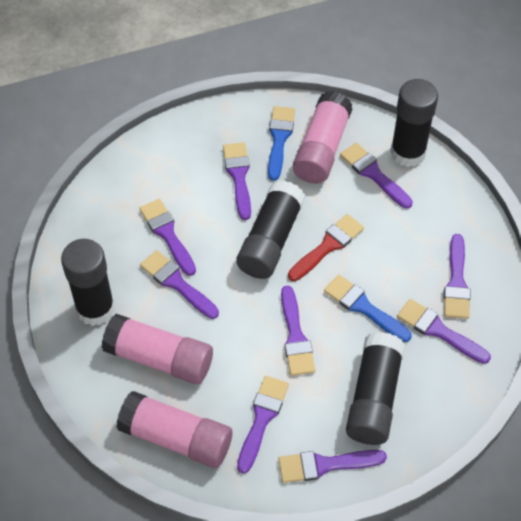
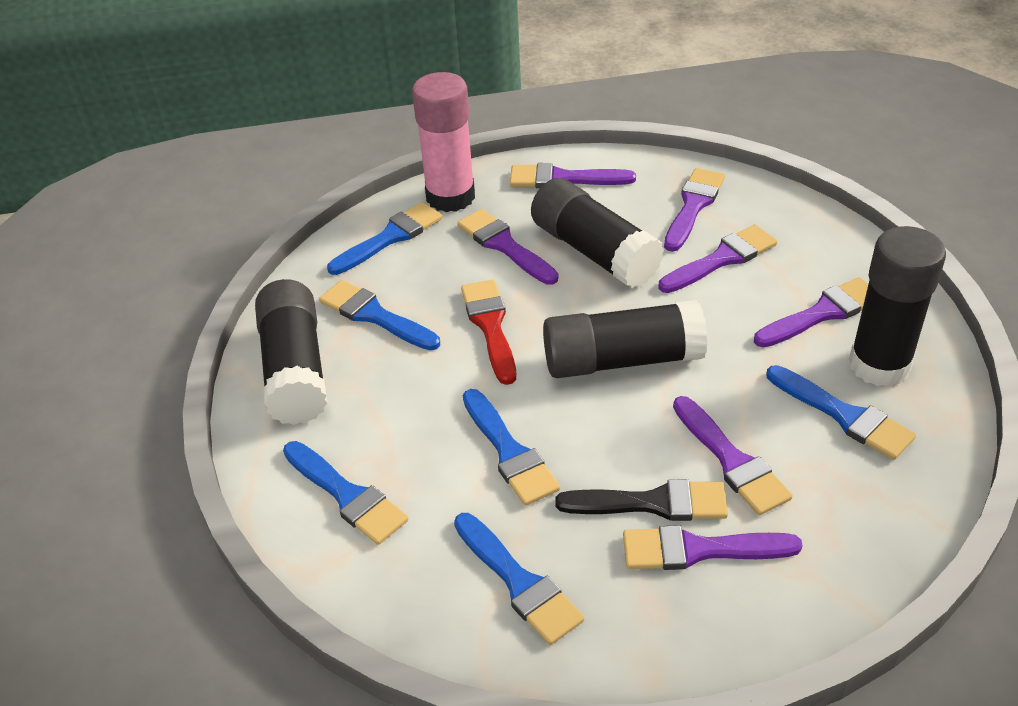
black brush: none = 0 -> [555,479,728,521] = 1
blue brush: [268,106,295,181] [324,275,412,342] = 2 -> [283,441,408,545] [319,280,440,351] [327,202,443,275] [454,513,584,645] [463,389,560,506] [766,365,916,460] = 6
pink glue stick: [102,314,213,384] [116,391,232,468] [293,91,353,184] = 3 -> [412,72,475,212] = 1
purple brush: [139,199,196,276] [140,250,219,319] [223,142,251,220] [237,376,289,474] [278,450,387,483] [281,286,315,376] [340,143,413,209] [397,299,491,364] [444,234,470,319] = 9 -> [457,209,558,285] [510,163,636,188] [623,525,803,570] [659,225,777,293] [664,168,725,252] [673,396,792,515] [754,277,868,347] = 7

